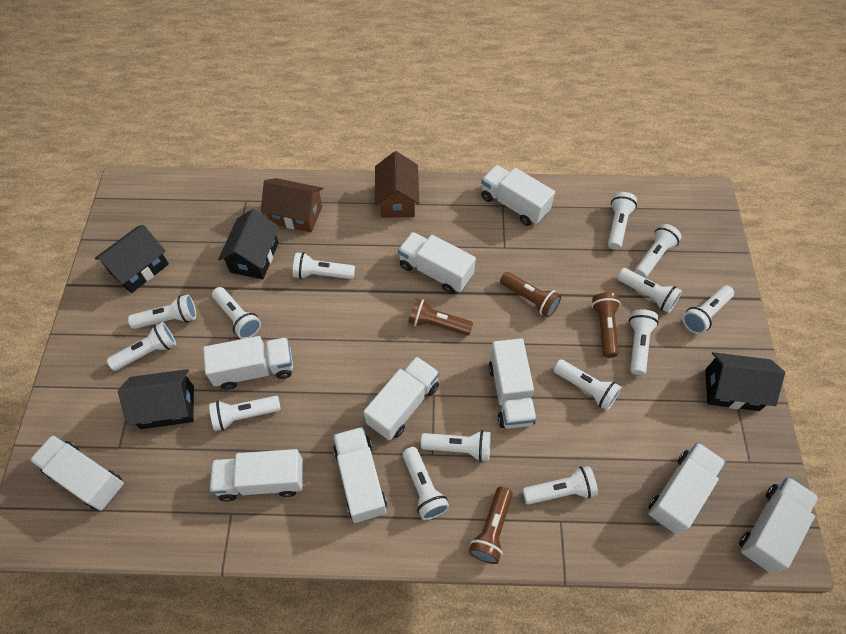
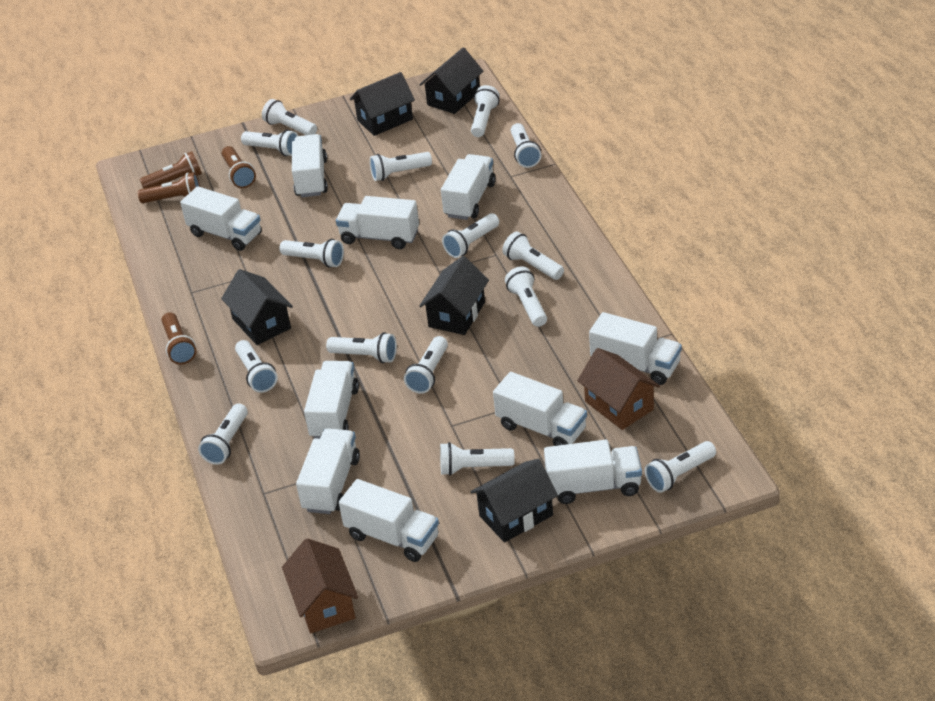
black house: [94,225,169,293] [118,369,194,429] [218,209,279,279] [705,352,785,411] = 4 -> [221,269,293,345] [350,72,415,136] [419,47,483,114] [419,256,489,335] [470,458,558,543] = 5
white flashlight: [107,322,176,371] [128,295,196,329] [209,396,281,431] [212,287,261,339] [293,252,355,279] [402,447,449,520] [421,430,491,462] [522,466,598,505] [553,359,622,411] [608,192,637,250] [617,268,682,313] [629,309,659,375] [635,224,682,278] [682,285,734,334] = 14 -> [198,403,248,465] [235,340,278,393] [241,130,298,156] [262,99,317,135] [279,239,344,268] [326,332,397,363] [370,152,432,181] [404,336,448,394] [440,442,514,476] [442,213,499,258] [471,85,500,137] [502,232,564,280] [505,267,547,327] [511,123,541,168] [645,441,716,493] = 15

